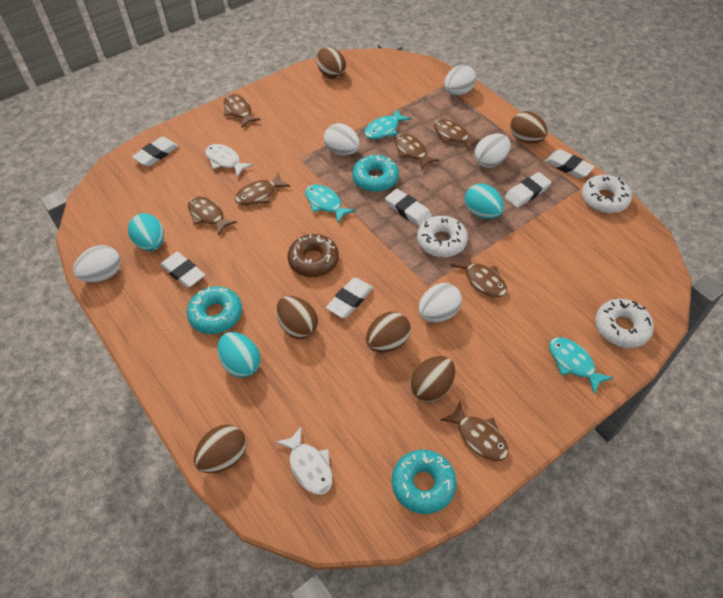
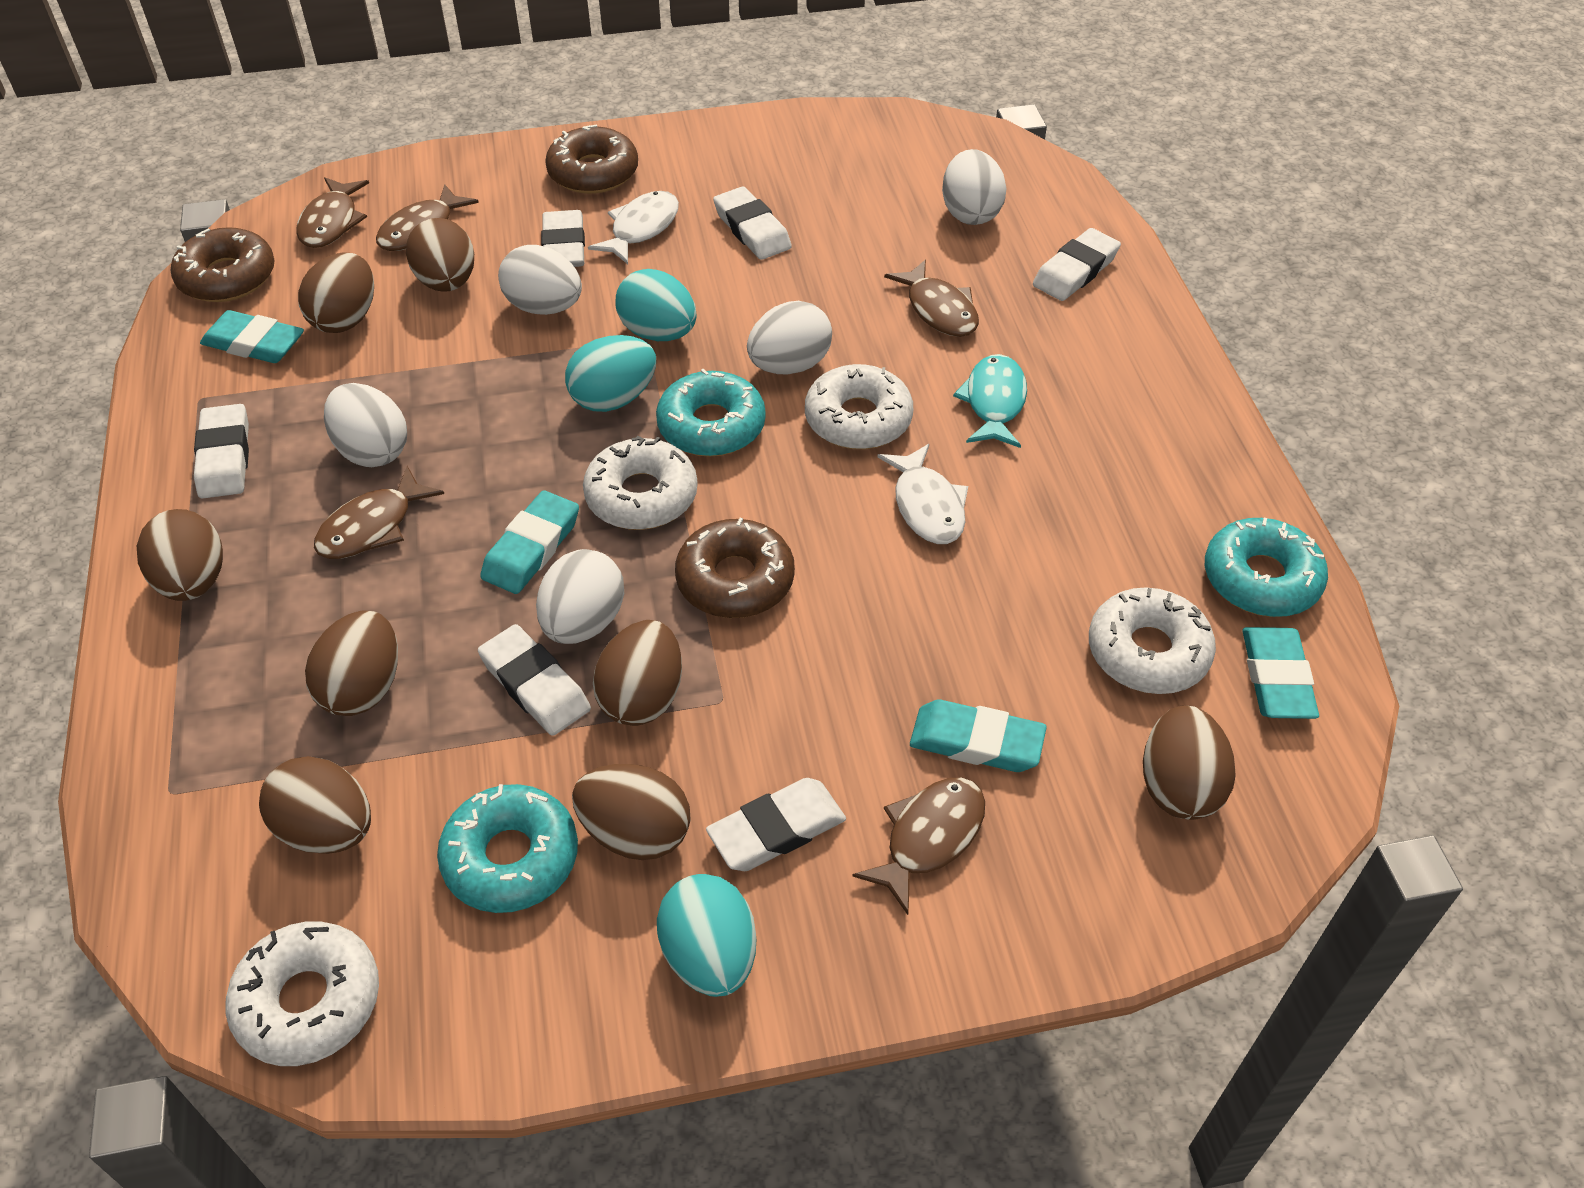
brown donut: [287,234,339,277] = 1 -> [171,227,275,302] [545,124,638,194] [675,518,795,618] = 3
brown egg: [194,424,246,473] [276,296,318,339] [317,47,346,79] [366,312,411,353] [410,356,455,402] [510,111,548,143] = 6 -> [137,509,223,601] [259,756,371,854] [298,252,374,333] [305,610,398,716] [406,218,474,292] [572,764,691,860] [593,620,682,726] [1143,705,1236,820] = 8
brown fish: [188,196,237,236] [224,94,261,128] [235,172,290,205] [394,133,439,170] [433,119,481,152] [440,401,509,461] [450,252,507,297] = 7 -> [296,177,369,248] [314,466,444,559] [376,184,479,251] [852,778,985,915] [884,260,979,337] = 5
turquoise eraser: none = 0 -> [200,310,304,363] [480,490,579,594] [910,699,1047,772] [1242,627,1319,719] = 4
turquoise fish: [305,184,355,223] [364,109,411,139] [549,337,614,394] = 3 -> [953,354,1027,448] = 1
white donut: [417,216,468,257] [582,175,632,213] [595,299,654,348] = 3 -> [226,921,379,1066] [583,436,698,530] [805,364,913,449] [1089,587,1216,694] = 4

